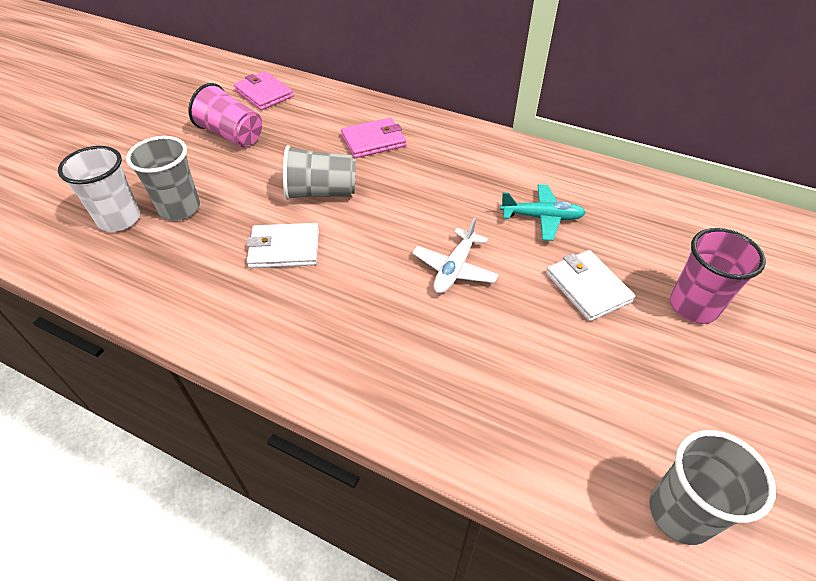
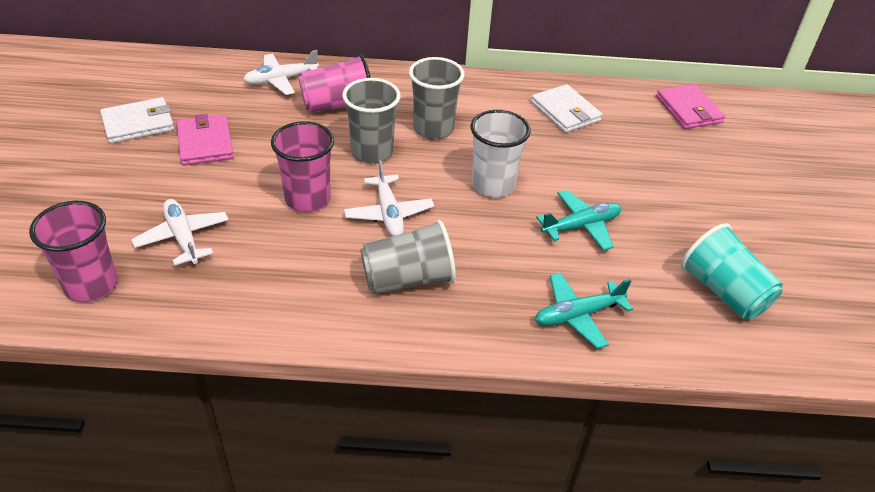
pink cup: [188,83,262,147] [670,228,766,324] = 2 -> [29,201,117,302] [271,121,334,212] [299,54,371,113] = 3
turquoise cup: none = 0 -> [681,223,783,320] = 1
turquoise plane: [500,184,586,241] = 1 -> [535,272,633,349] [536,190,621,251] = 2
white plane: [412,218,499,294] = 1 -> [131,199,229,265] [243,50,319,95] [344,160,434,236] = 3

